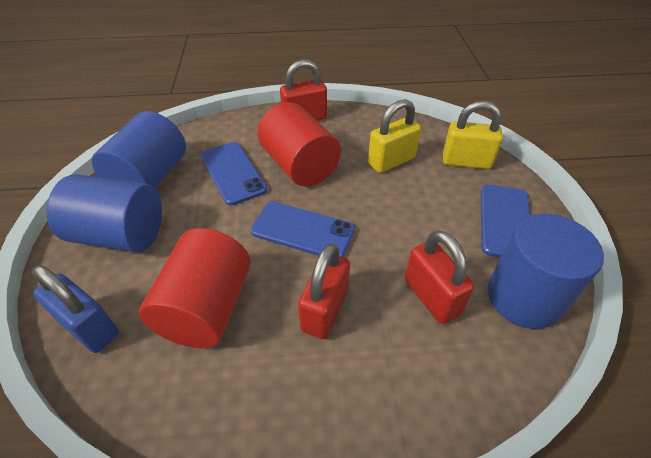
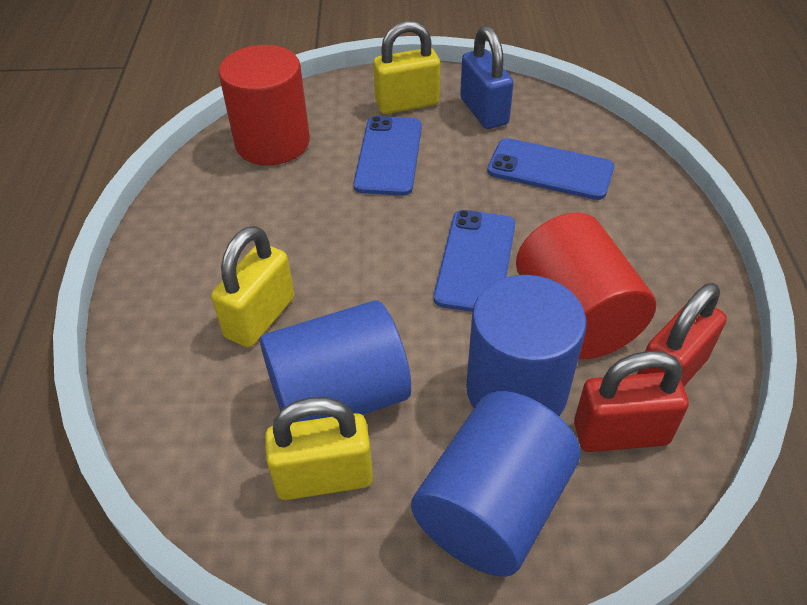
red padlock: [280,60,327,121] [298,243,350,339] [405,230,474,324] = 3 -> [574,351,689,452] [637,283,727,387] = 2
yellow padlock: [368,99,421,173] [443,101,503,169] = 2 -> [211,226,294,348] [265,397,373,500] [373,21,440,114] = 3

